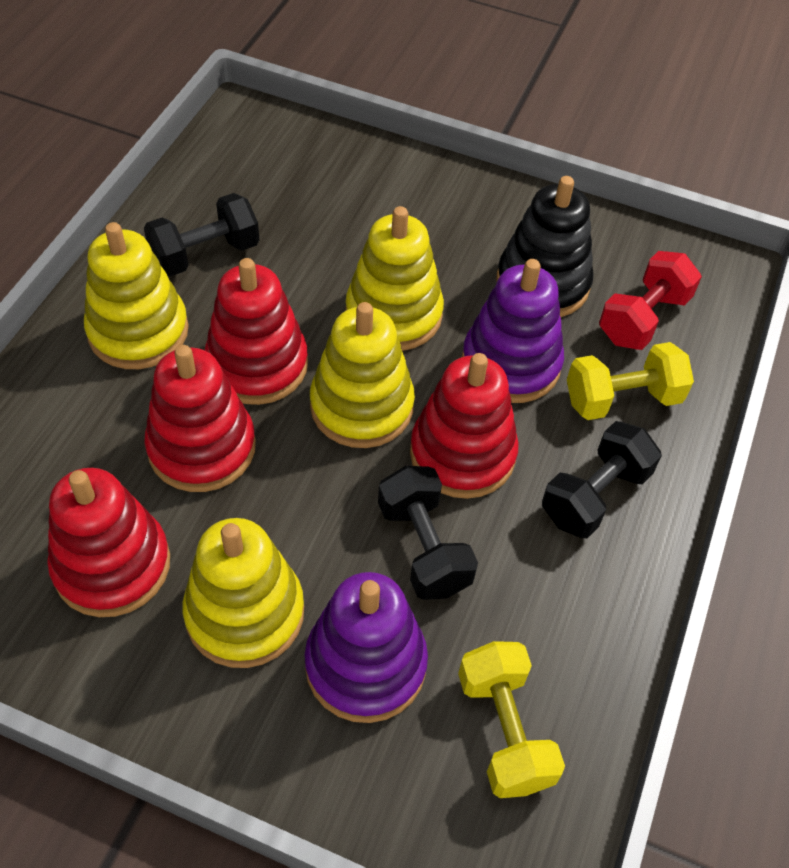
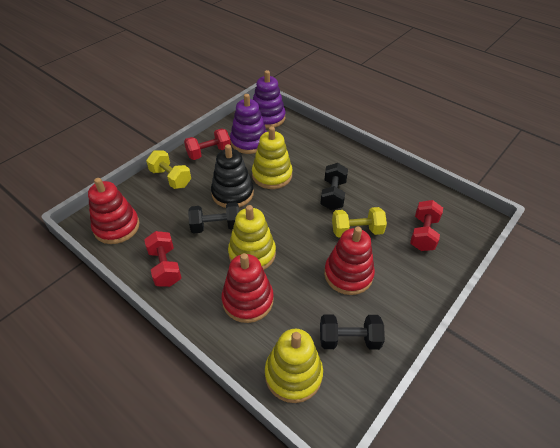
red dumbbell: [599,251,702,350] = 1 -> [144,231,182,287] [184,128,231,160] [410,200,443,251] = 3
red stacking toy: [47,468,170,617] [145,345,256,492] [205,258,308,405] [410,353,519,499] = 4 -> [88,178,140,244] [222,253,274,323] [324,226,375,295] = 3
yellow stacking toy: [84,222,189,369] [183,518,304,668] [310,302,415,448] [346,206,444,351] = 4 -> [228,205,276,270] [252,126,293,189] [265,329,323,403] = 3

